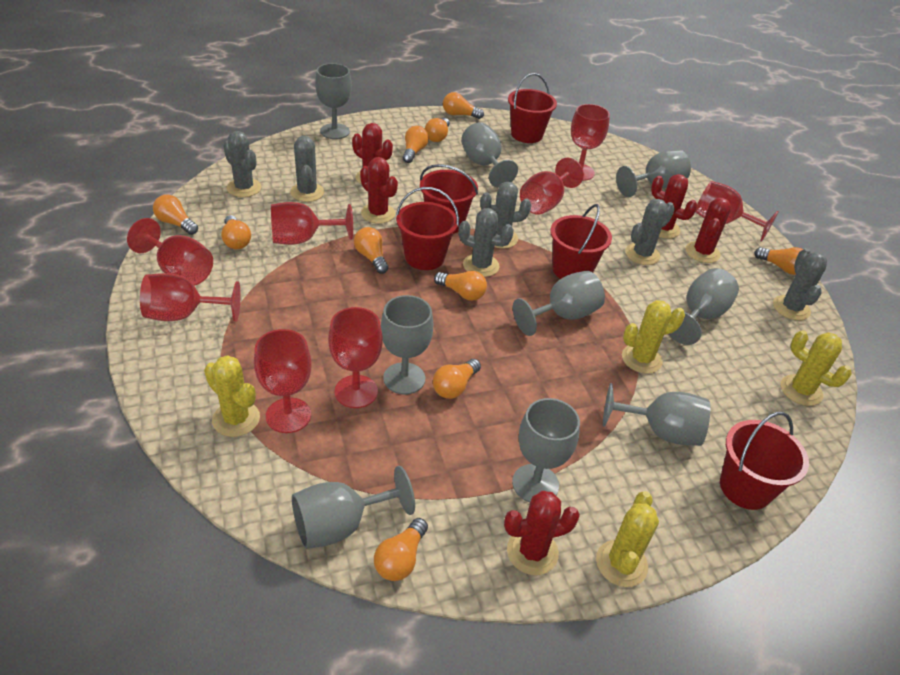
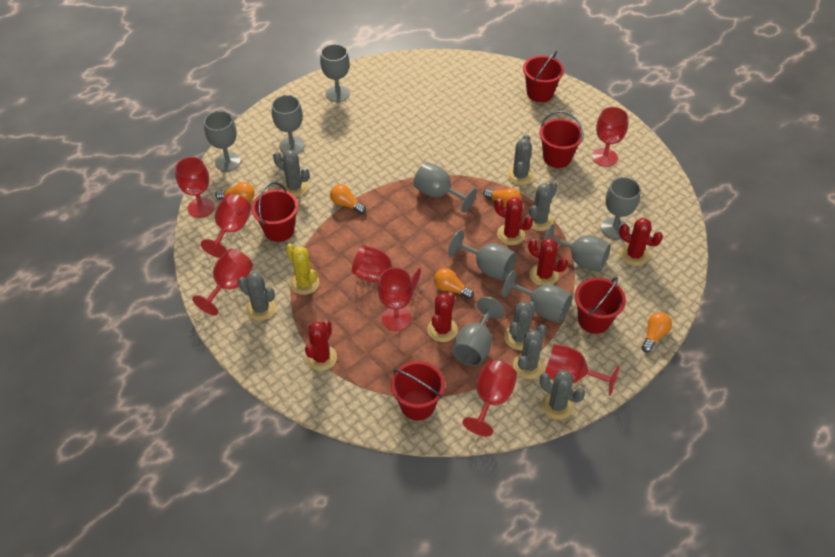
grey cactus: [224,131,261,197] [290,135,324,202] [459,208,514,277] [480,182,531,249] [625,199,675,265] [773,248,827,321] = 6 -> [238,272,276,321] [273,150,310,197] [504,301,536,350] [507,134,534,185] [513,325,547,379] [527,181,557,231] [540,370,585,420] = 7
orange light bulb: [153,195,198,235] [221,215,251,249] [354,227,388,274] [374,518,428,581] [403,126,429,163] [425,118,450,142] [433,359,481,399] [434,271,487,301] [443,92,484,119] [754,247,803,275] = 10 -> [215,182,255,202] [330,184,366,214] [434,268,474,299] [483,188,522,208] [642,312,672,353] = 5
yellow cactus: [204,355,260,437] [596,491,659,587] [622,300,685,374] [781,330,852,406] = 4 -> [286,244,319,295] = 1

